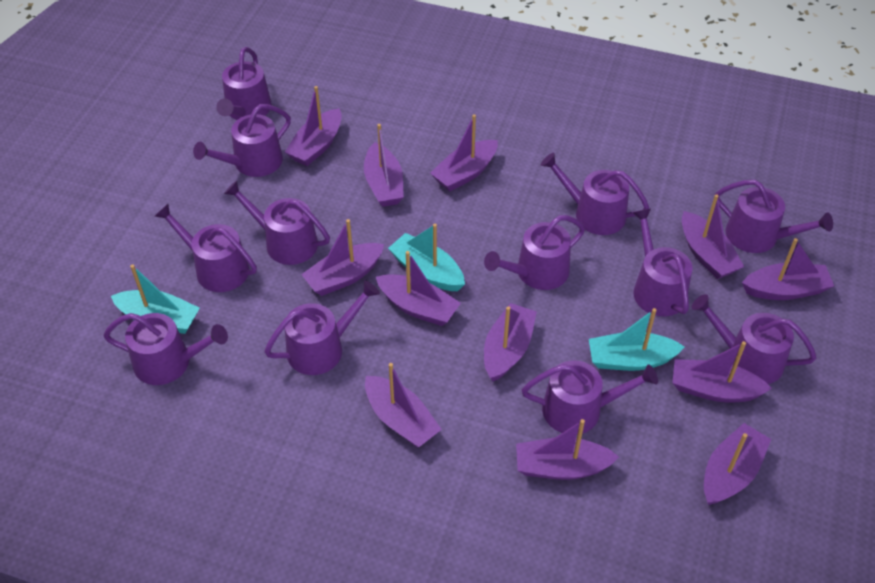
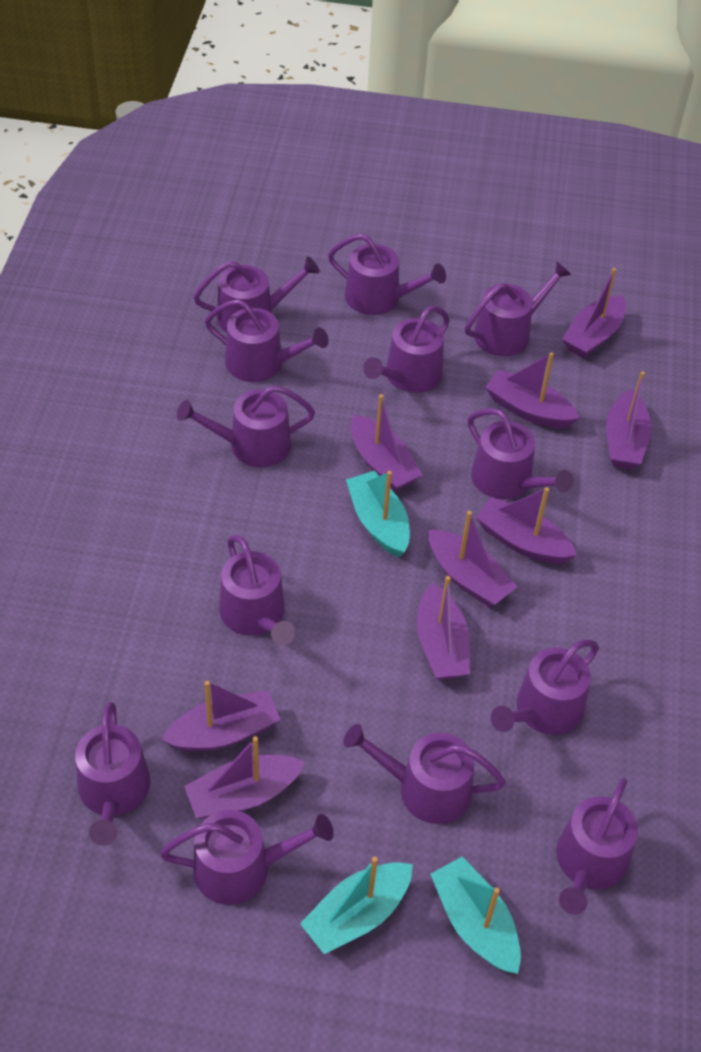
purple boat: [285,86,342,166] [301,219,384,296] [364,124,404,207] [365,363,442,448] [376,251,461,326] [430,114,498,191] [484,303,537,382] [516,419,619,480] [672,341,772,402] [682,194,744,279] [704,423,771,505] [742,238,834,300] = 12 -> [161,681,280,752] [184,736,305,819] [351,394,422,491] [417,576,470,680] [429,511,518,607] [476,487,577,564] [485,352,580,428] [562,268,626,358] [606,371,651,469] = 9
purple watering can: [103,313,228,385] [154,204,257,292] [193,104,291,177] [216,47,272,120] [224,180,330,265] [264,280,380,375] [484,215,585,290] [522,360,658,435] [541,153,649,235] [632,208,693,316] [692,294,817,384] [715,180,833,253] = 12 -> [75,702,150,846] [160,810,334,905] [177,385,315,467] [193,256,320,333] [205,299,329,382] [219,535,296,646] [328,234,446,315] [343,724,506,824] [363,306,450,393] [465,262,572,356] [468,408,573,499] [491,640,599,735] [556,778,638,915] = 13

